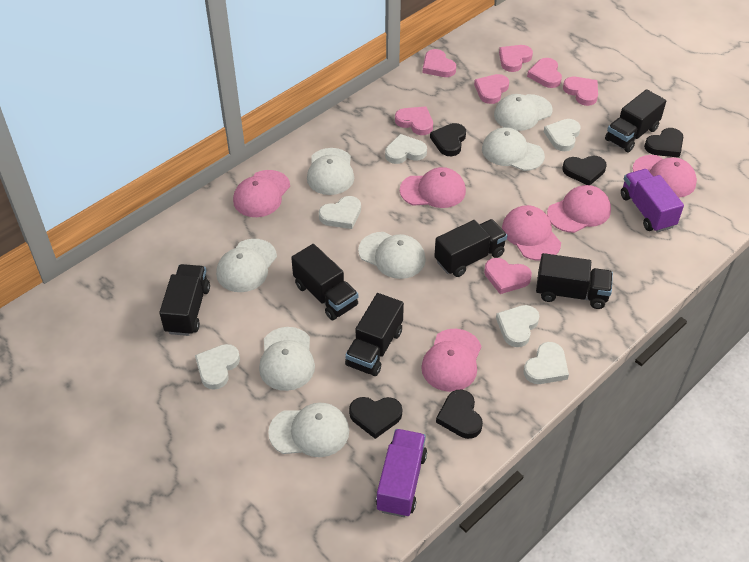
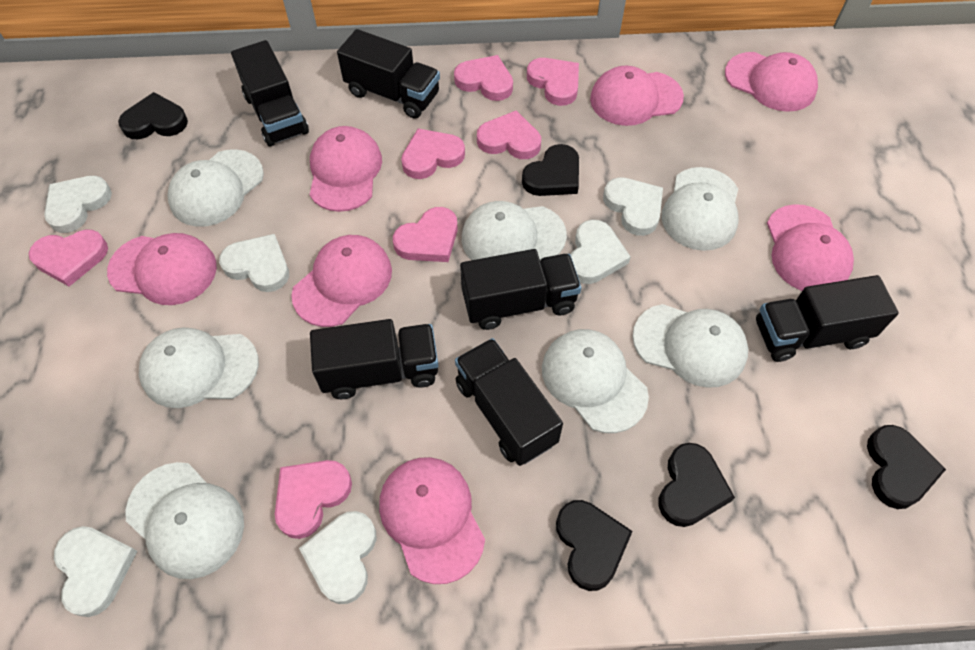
pink cap: [233,170,290,217] [400,167,466,208] [421,329,481,392] [502,205,561,261] [547,185,611,233] [632,155,697,198] = 6 -> [107,233,217,305] [291,235,392,327] [309,126,382,212] [379,457,485,584] [590,66,684,126] [725,52,818,112] [767,204,854,291] = 7
purple truck: [376,429,427,517] [621,169,684,232] = 2 -> none = 0

